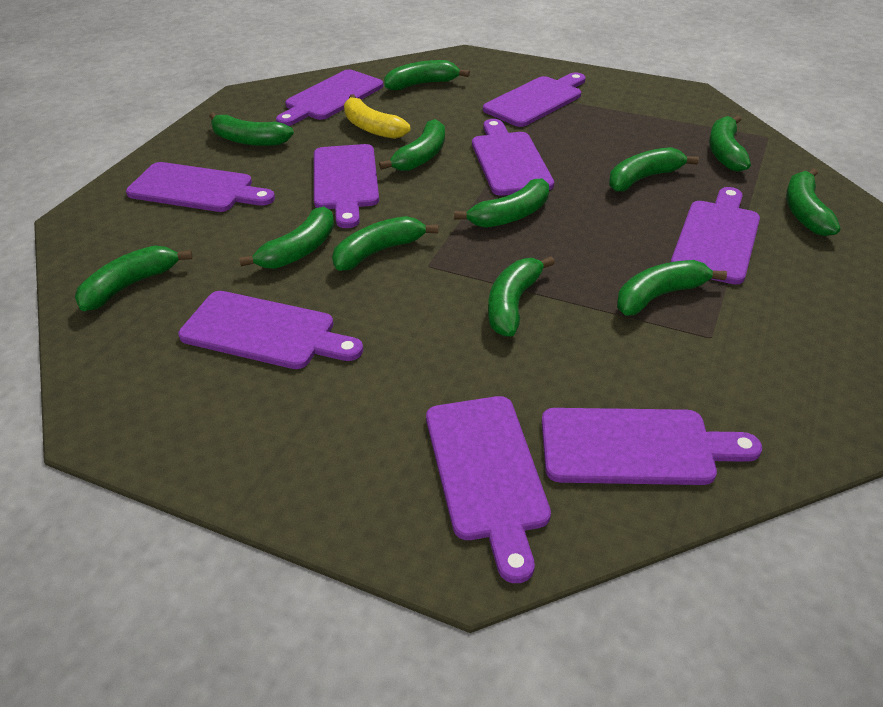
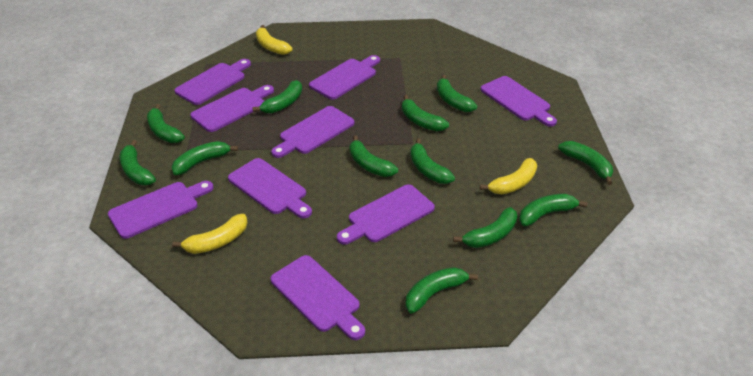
yellow banana: [344,94,410,139] = 1 -> [172,214,248,254] [256,25,292,55] [480,158,537,194] = 3

